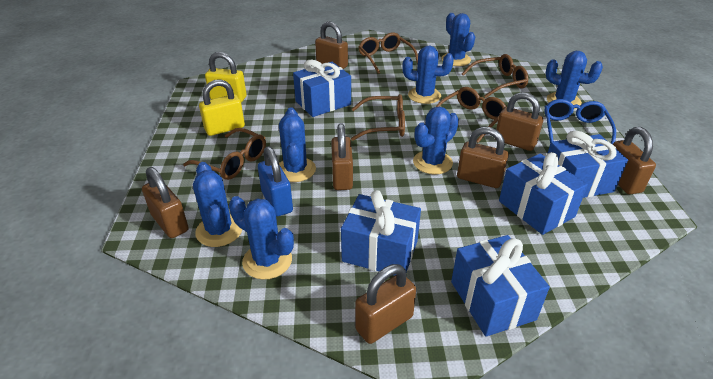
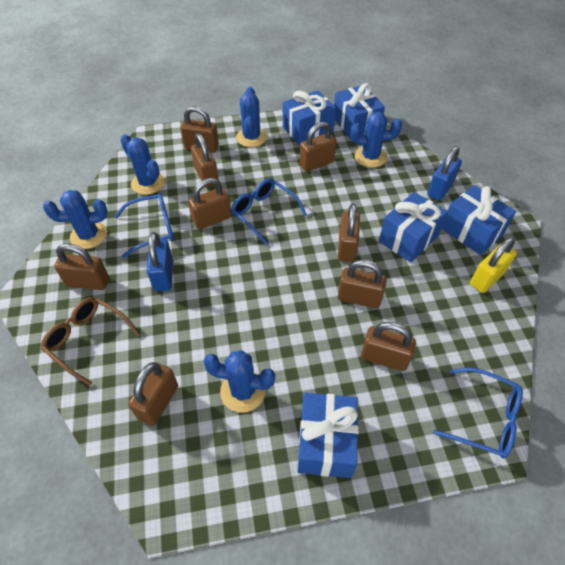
blue cactus: [193,162,242,247] [229,196,294,280] [279,107,316,182] [402,45,454,104] [413,107,459,175] [442,13,475,66] [545,51,603,109] = 7 -> [43,190,107,249] [120,134,165,195] [203,350,275,413] [236,87,267,147] [351,112,402,168] = 5
blue glasses: [544,99,616,144] = 1 -> [114,194,174,258] [231,178,307,245] [433,368,523,458] = 3
blue padlock: [258,146,293,217] = 1 -> [147,232,173,291] [427,146,462,201] = 2
brown glasses: [183,128,266,180] [351,94,405,141] [358,32,418,74] [436,87,506,143] [462,54,528,98] = 5 -> [41,297,140,386] = 1
brown padlock: [142,167,189,238] [315,22,348,69] [331,123,353,190] [355,264,416,344] [457,127,509,188] [495,92,543,151] [613,127,656,194] = 7 -> [54,243,109,290] [128,362,178,426] [180,106,219,153] [188,178,232,230] [191,133,219,188] [299,122,337,172] [338,203,360,262] [338,260,387,308] [361,322,416,371] = 9
yellow padlock: [199,79,245,136] [205,52,247,102] = 2 -> [470,237,517,293] = 1

